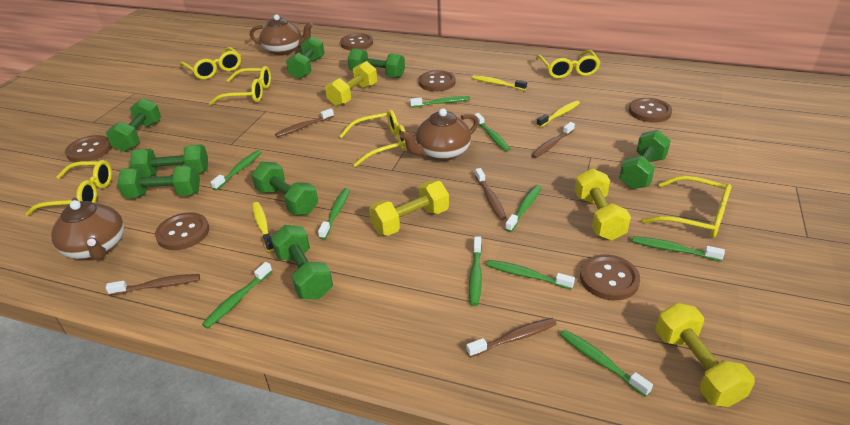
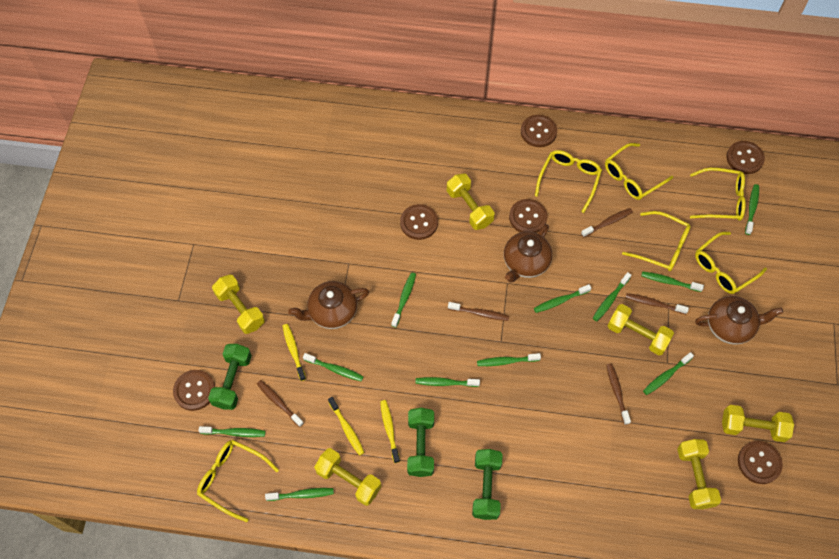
green dumbbell: [106,98,161,152] [117,165,200,198] [130,144,208,177] [252,162,318,215] [271,225,333,299] [286,36,325,79] [348,48,405,78] [619,130,671,189] = 8 -> [208,344,252,410] [407,408,434,477] [472,449,503,520] = 3
green toothbrush: [202,262,272,328] [211,150,262,190] [318,188,350,240] [410,96,470,108] [469,236,482,306] [474,113,510,152] [486,260,575,290] [505,185,542,232] [560,330,653,397] [632,236,725,261] = 10 -> [198,426,266,437] [265,488,334,501] [303,353,364,381] [391,272,416,327] [416,377,480,387] [477,353,541,366] [534,284,591,313] [593,272,631,321] [641,271,704,292] [643,352,694,395] [745,184,759,235] = 11
yellow dumbbell: [325,61,377,106] [369,181,449,236] [575,168,631,240] [655,303,755,407] = 4 -> [212,274,265,334] [314,448,381,506] [447,173,494,230] [608,304,674,355] [677,439,721,509] [722,405,794,442] = 6

